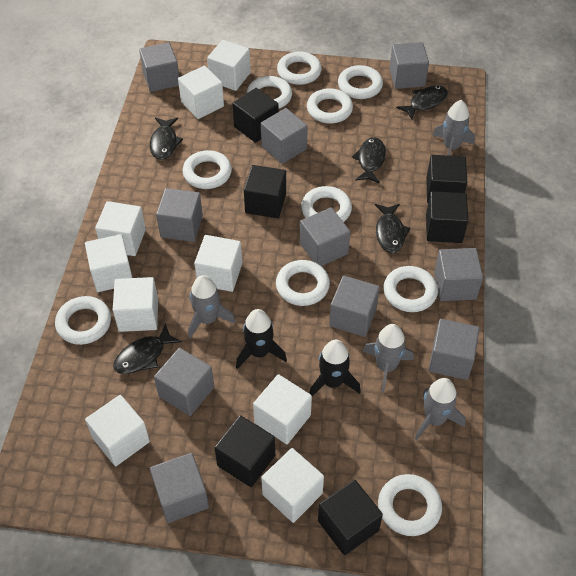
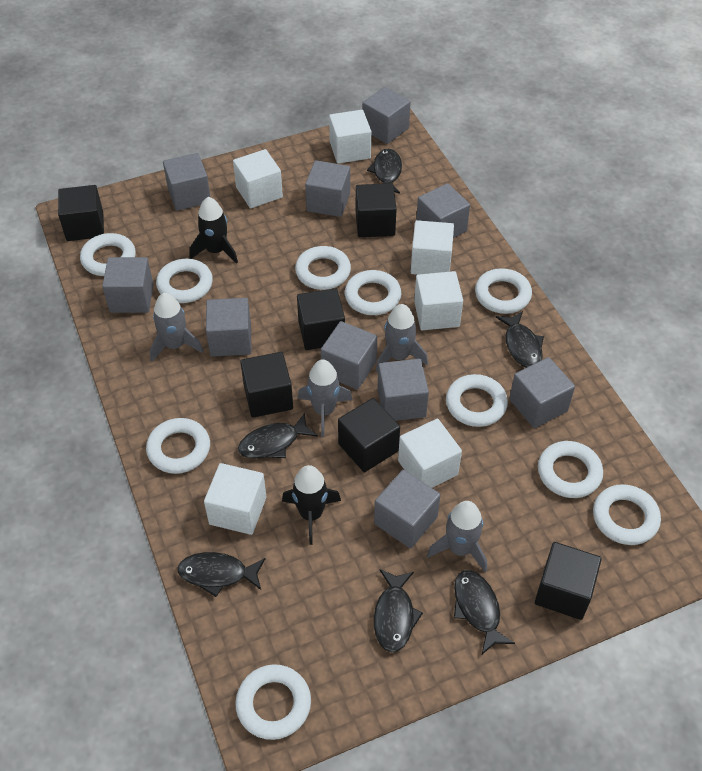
black fish: [113,323,182,374] [150,117,183,160] [352,137,386,184] [375,204,411,253] [396,85,448,120] = 5 -> [177,552,265,597] [238,413,318,459] [367,149,402,194] [374,569,423,652] [454,570,515,654] [496,311,544,368] = 6
white cube: [85,234,132,292] [85,395,150,466] [95,201,146,256] [113,277,158,332] [178,66,224,119] [194,235,242,292] [207,40,251,91] [253,374,312,444] [261,448,324,523] = 9 -> [204,463,267,535] [233,149,283,208] [329,110,371,164] [398,419,462,488] [411,220,454,275] [414,271,463,330] = 6

